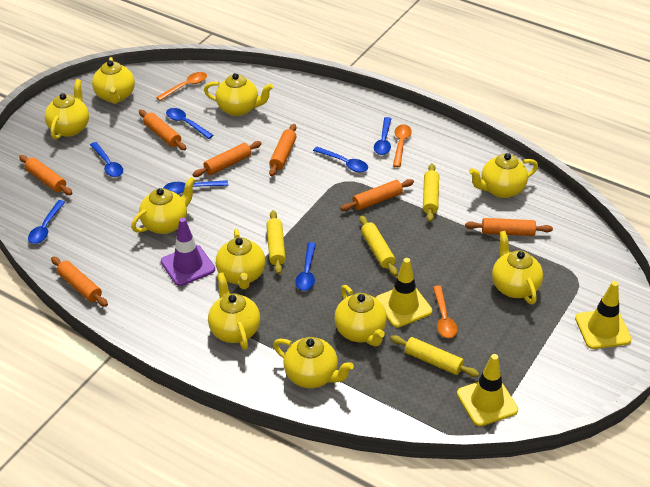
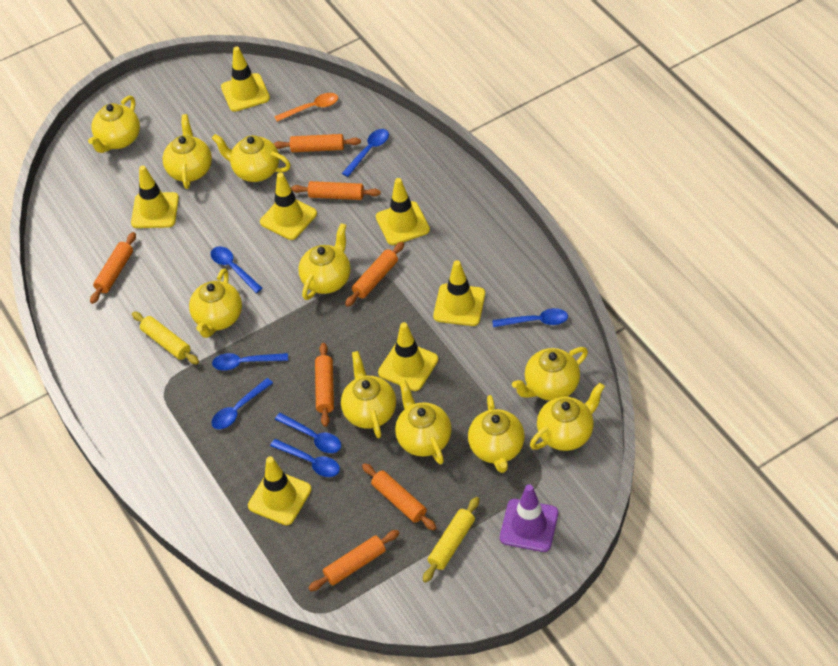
orange spoon: [156,72,207,101] [393,124,412,167] [433,286,457,338] = 3 -> [274,93,338,122] = 1
yellow rolling pin: [266,210,286,274] [359,216,398,276] [390,335,479,377] [423,163,439,222] = 4 -> [132,312,199,365] [423,497,479,583] = 2
yellow traffic cone: [376,258,432,327] [457,354,518,426] [575,281,632,349] = 3 -> [131,165,179,228] [221,46,270,112] [248,456,311,525] [260,172,317,240] [376,178,430,245] [378,322,438,391] [433,260,485,326] = 7

